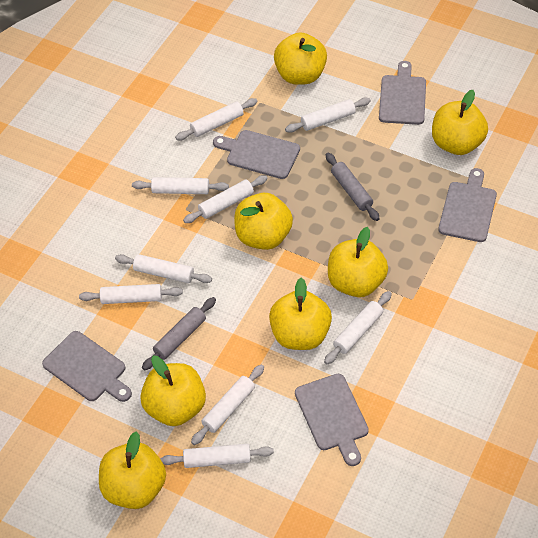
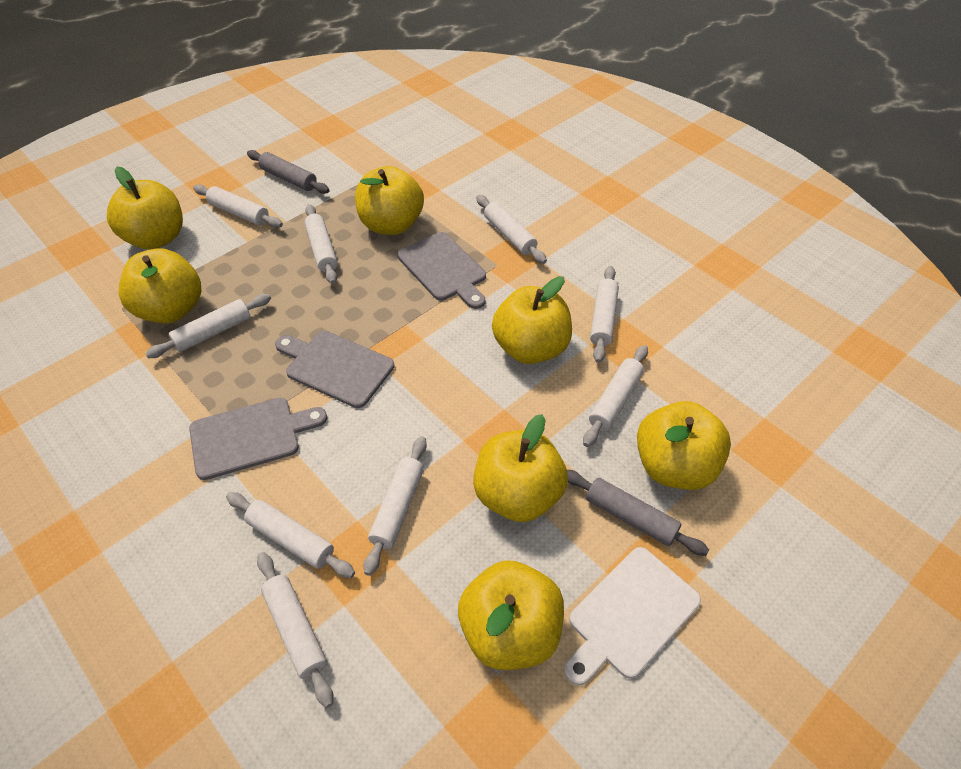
grey cutting board: [42,331,132,402] [213,130,300,179] [295,374,369,466] [379,61,426,125] [438,168,497,242] = 5 -> [189,398,327,480] [275,331,394,408] [397,232,486,309] = 3
white cutting board: none = 0 -> [564,547,701,686] = 1

